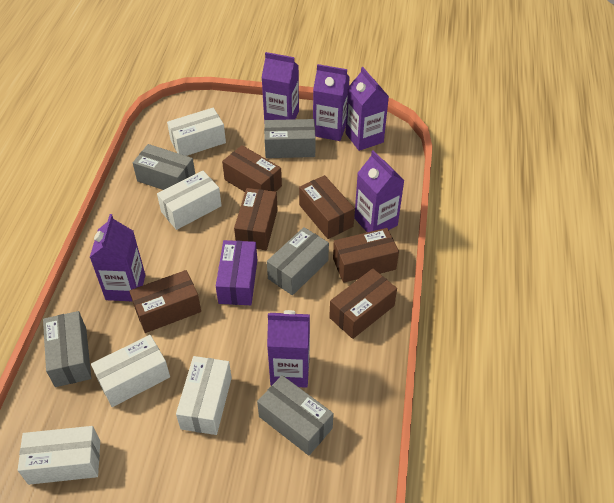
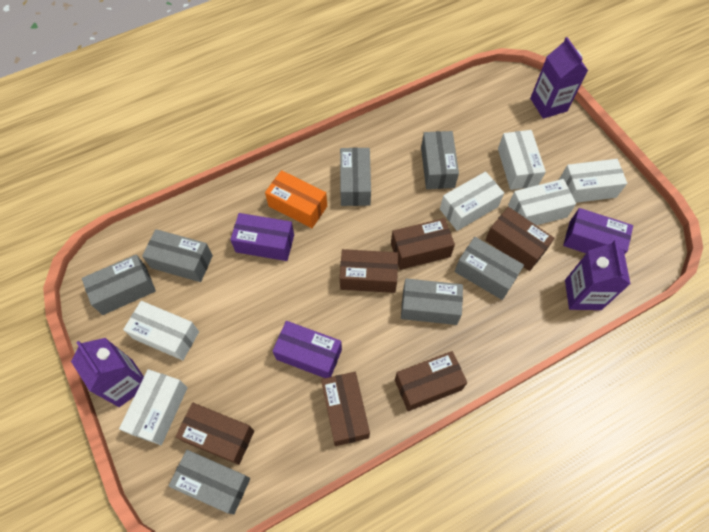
grey box: [43,311,91,387] [133,144,195,190] [257,375,334,456] [264,119,316,158] [267,227,329,295] = 5 -> [82,254,156,315] [142,229,213,282] [168,450,250,514] [340,147,371,206] [401,279,463,325] [421,131,459,189] [455,237,524,300] = 7
orange box: none = 0 -> [265,170,327,228] = 1
purple box: [216,240,257,305] = 1 -> [230,213,294,261] [272,321,342,378] [563,208,633,254] = 3
purple carton: [89,214,145,301] [262,52,299,121] [267,310,310,388] [313,64,350,141] [346,67,389,151] [354,150,404,232] = 6 -> [71,338,144,407] [530,37,588,119] [565,240,630,310] = 3
white box: [18,426,100,485] [91,335,170,407] [157,170,222,230] [167,108,226,156] [176,356,232,435] = 5 -> [119,369,188,445] [123,301,199,360] [440,171,504,231] [498,130,546,190] [508,179,576,225] [559,159,627,203] = 6

